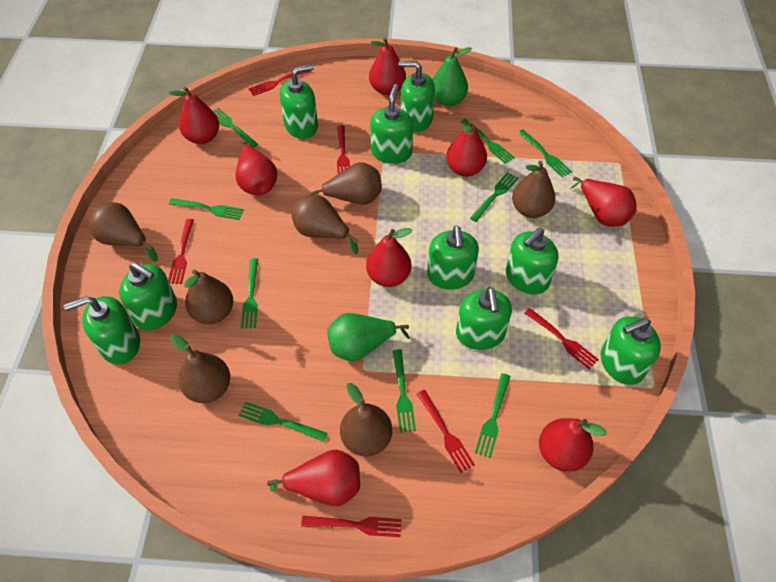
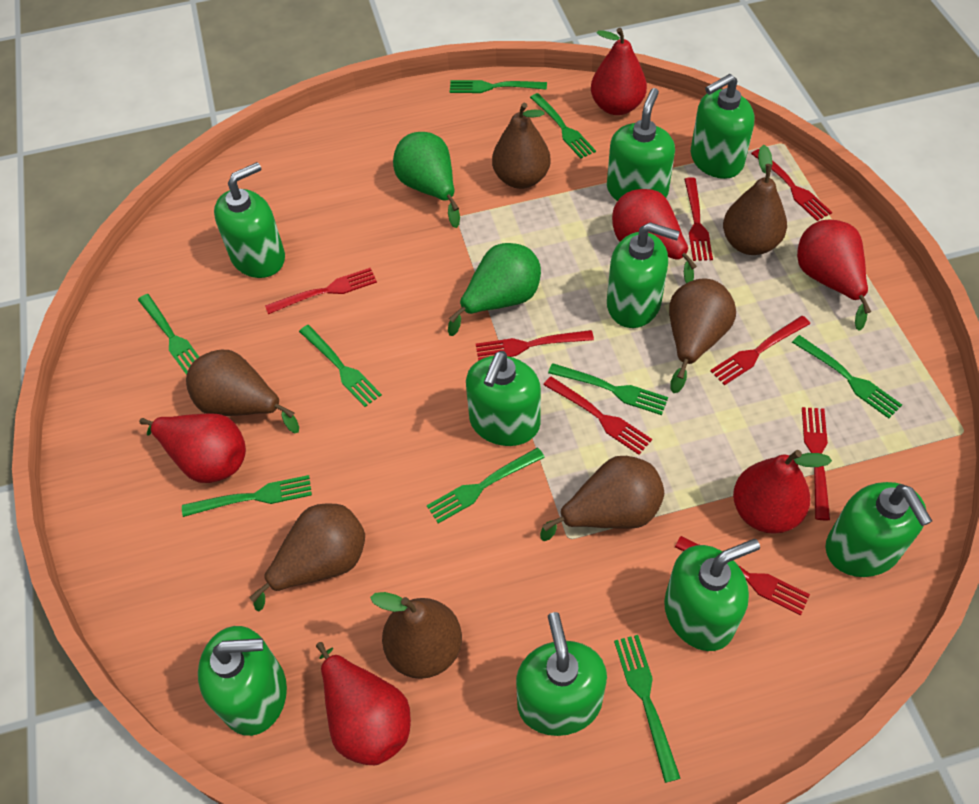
red fork: [168,219,194,284] [248,70,312,96] [301,516,402,537] [337,125,350,174] [417,390,475,473] [524,308,599,369] = 6 -> [265,268,377,314] [476,330,594,361] [543,376,652,455] [675,536,810,615] [684,177,713,261] [710,316,810,385] [751,149,832,221] [802,407,830,520] = 8
red pear: [169,86,219,144] [235,142,277,195] [267,450,360,506] [366,228,413,287] [369,37,406,95] [446,120,487,177] [539,418,607,471] [570,177,637,227] = 8 -> [139,413,246,483] [316,642,411,765] [591,28,647,115] [612,189,697,283] [733,450,832,534] [797,220,871,331] = 6

